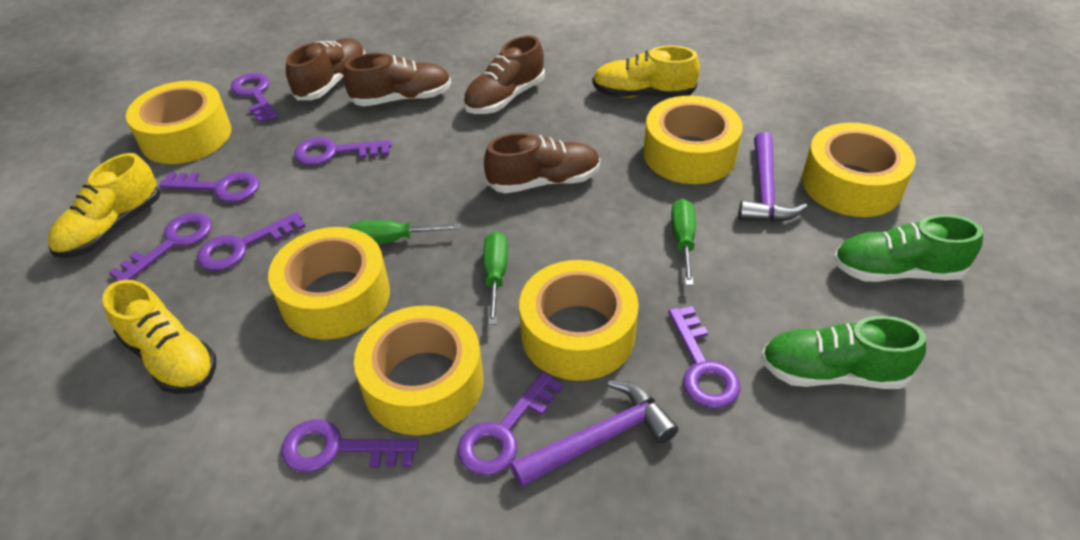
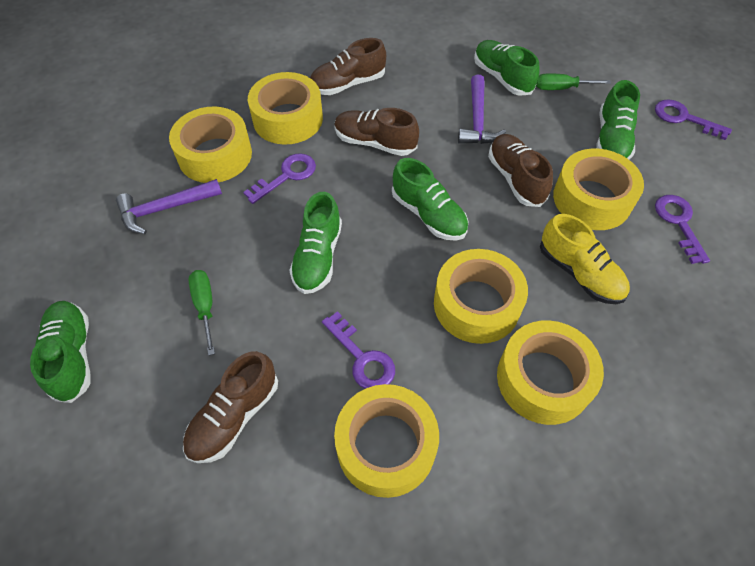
green screwdriver: [348,220,460,244] [483,231,508,325] [671,199,696,286] = 3 -> [189,270,215,356] [536,74,611,90] = 2
green shoe: [761,316,926,389] [833,215,983,282] = 2 -> [30,301,91,403] [289,192,342,294] [392,158,468,241] [474,40,540,96] [596,80,640,160] = 5
purple key: [109,213,212,281] [159,172,260,202] [197,212,306,271] [231,73,278,123] [281,420,418,472] [294,137,392,165] [458,371,563,476] [668,306,741,409] = 8 -> [243,153,316,204] [322,311,395,389] [655,99,732,140] [655,195,710,264] = 4
yellow shoe: [48,153,161,258] [102,280,216,394] [592,46,700,98] = 3 -> [540,214,630,304] = 1

